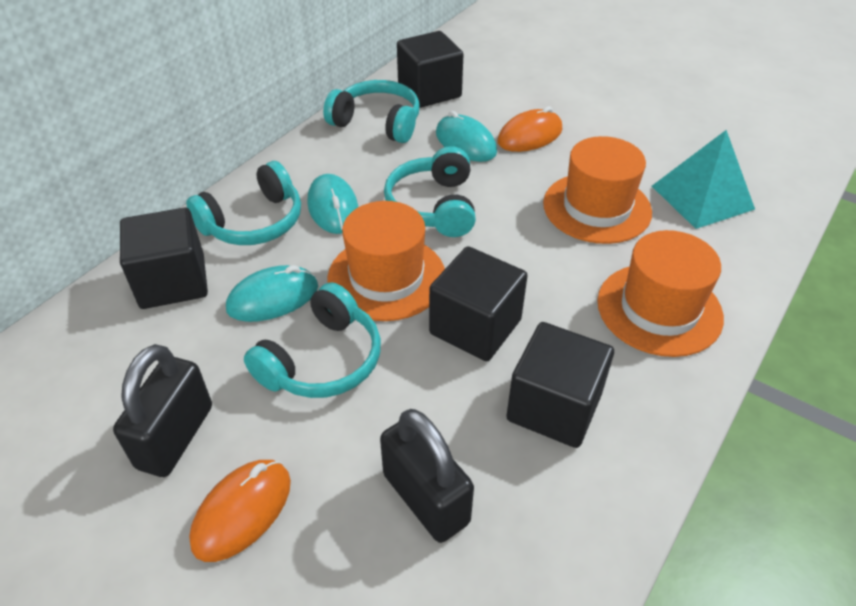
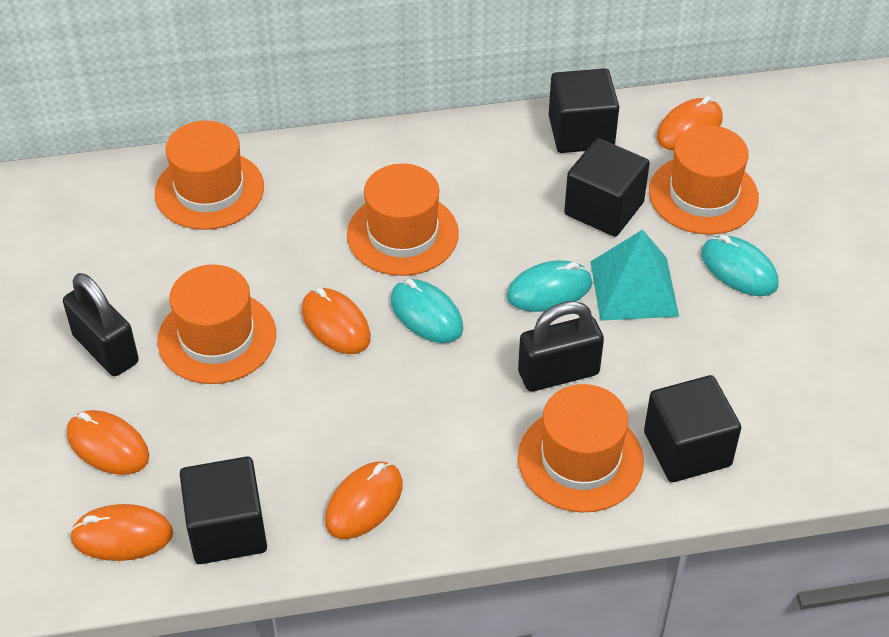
orange hat: [327,201,445,321] [543,136,652,244] [597,230,724,357] = 3 -> [155,121,264,230] [157,264,276,384] [347,163,459,276] [518,384,644,512] [649,125,759,235] = 5
orange mouse: [189,460,291,562] [497,106,562,152] = 2 -> [67,410,149,475] [69,504,173,561] [302,287,371,354] [325,462,403,539] [656,96,723,151] = 5
turquoise headphones: [186,161,301,245] [244,282,381,398] [323,80,419,143] [384,146,476,237] = 4 -> none = 0

